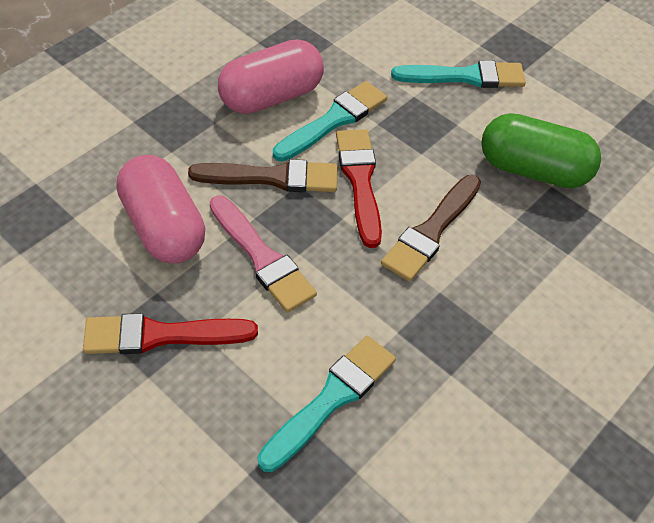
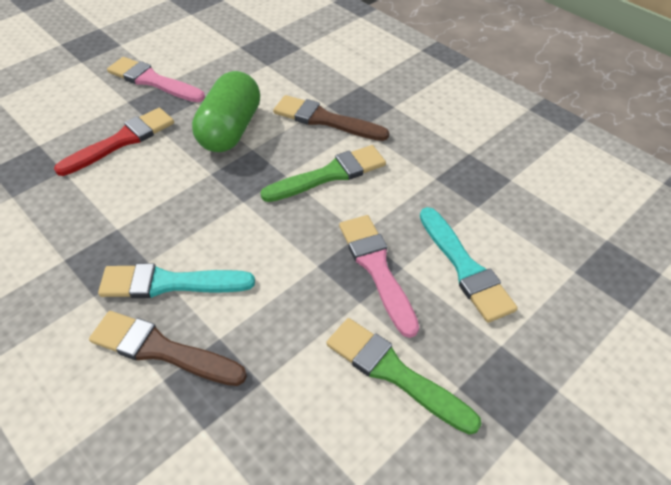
green brush: none = 0 -> [261,145,386,202] [326,318,482,435] = 2
pink brush: [210,195,317,313] = 1 -> [107,57,205,102] [339,215,419,338] = 2
pink capsule: [117,155,205,263] [218,39,324,114] = 2 -> none = 0
red brush: [83,313,258,354] [336,129,382,248] = 2 -> [54,108,174,176] = 1
turquoise brush: [258,336,396,472] [273,81,387,161] [391,60,526,88] = 3 -> [98,263,255,298] [420,207,518,323] = 2

